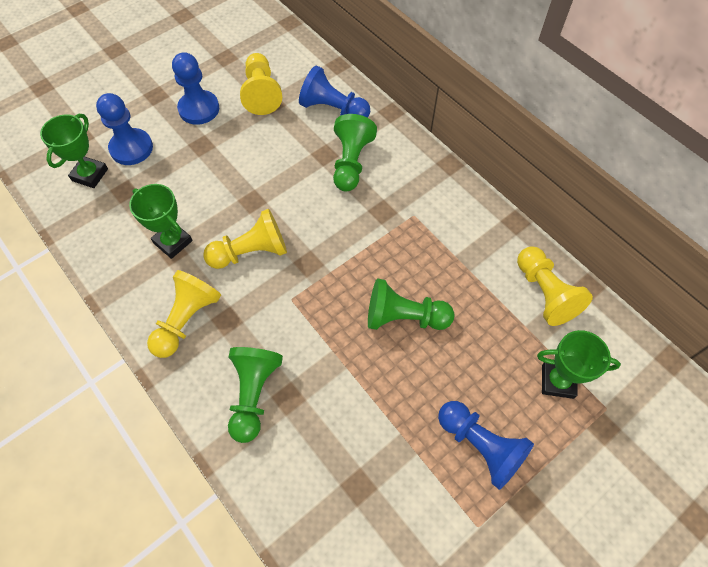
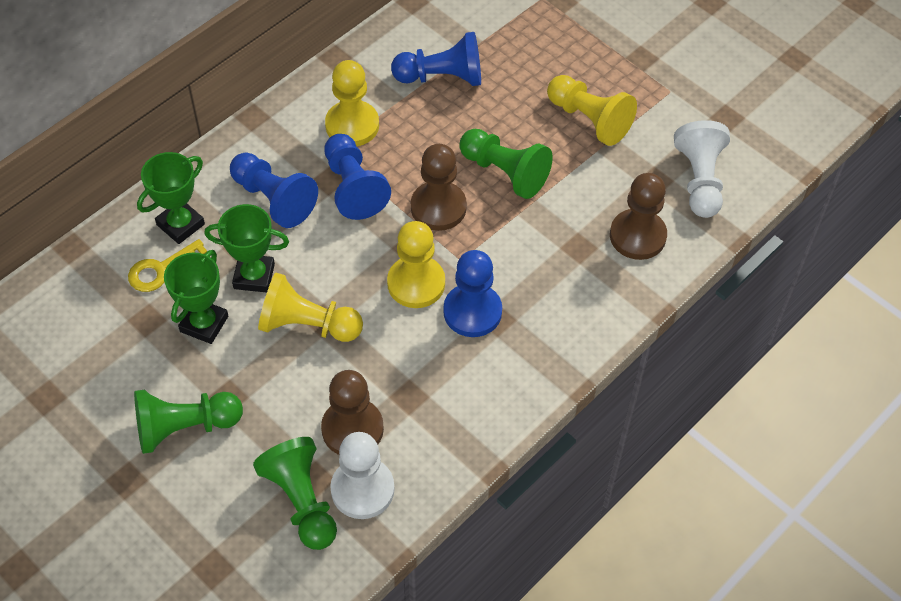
brown pawn: none = 0 -> [321,370,384,455] [411,144,467,231] [610,173,667,260] = 3
white pawn: none = 0 -> [330,432,395,519] [674,120,730,218] = 2
yellow key: none = 0 -> [128,239,207,292] = 1

